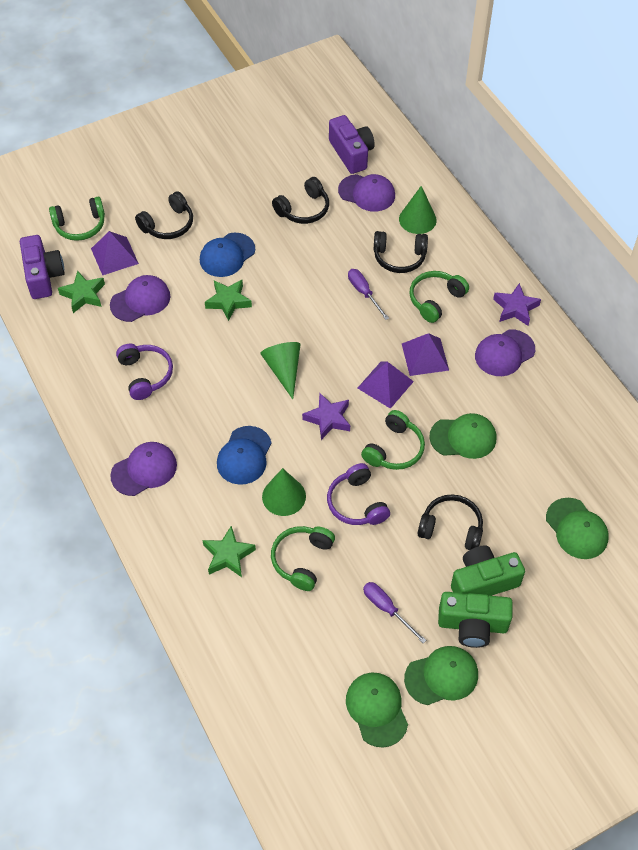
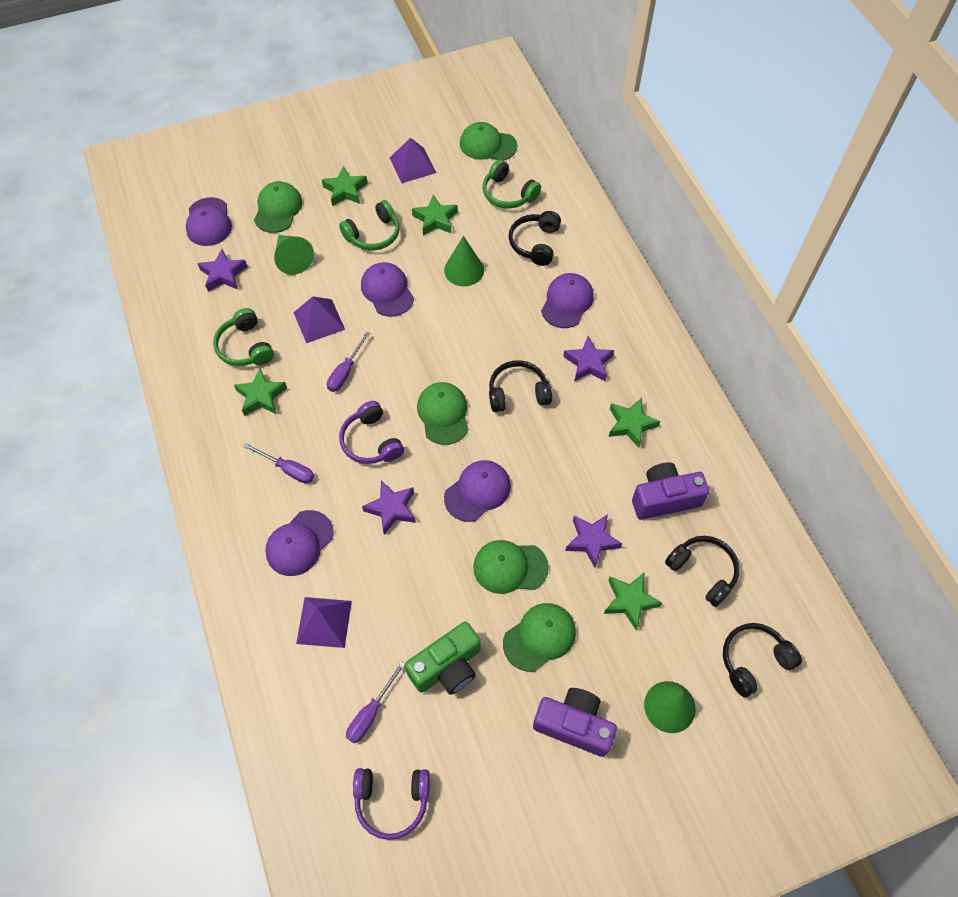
blue cap: [200,233,255,277] [217,426,271,485] = 2 -> none = 0
green camera: [438,592,513,648] [451,545,525,596] = 2 -> [405,621,480,695] = 1
green cap: [346,673,408,748] [404,646,478,705] [429,413,496,459] [546,498,609,559] = 4 -> [254,181,303,233] [417,382,468,445] [460,122,517,161] [473,540,549,594] [503,603,576,672] = 5
green headphones: [49,197,105,241] [271,526,335,591] [361,410,425,470] [410,271,469,323] = 4 -> [213,308,274,366] [339,200,400,250] [482,159,541,208] = 3
green star: [58,270,105,313] [202,526,256,577] [205,280,252,321] = 3 -> [234,368,287,416] [322,166,368,206] [412,195,458,236] [604,573,662,630] [609,398,660,448] = 5
purple cap: [110,275,171,322] [110,442,177,496] [338,174,395,212] [475,329,535,376] = 4 -> [186,197,232,246] [265,510,334,576] [361,262,414,317] [444,460,511,522] [541,273,594,328] = 5
purple screwdriver: [348,269,389,320] [363,582,426,643] = 2 -> [243,443,314,483] [327,332,370,392] [346,661,405,743] = 3
purple star: [302,393,350,440] [493,283,541,326] = 2 -> [197,249,248,292] [362,481,416,535] [563,336,614,382] [565,514,622,568] = 4

